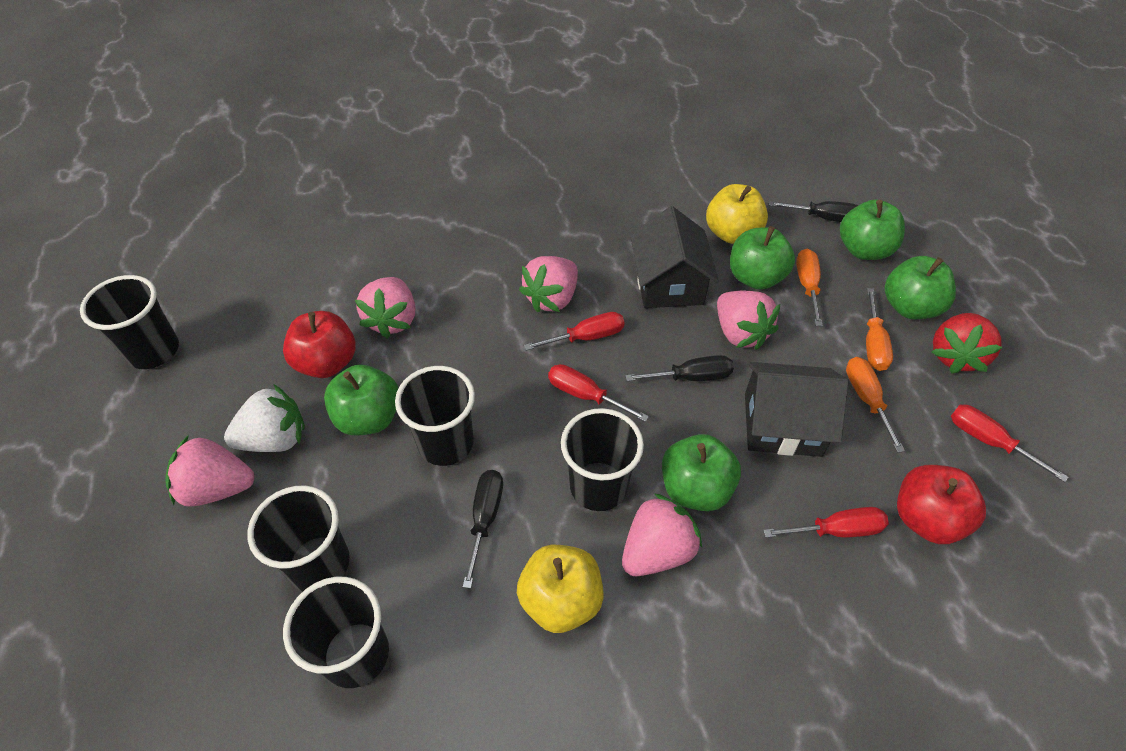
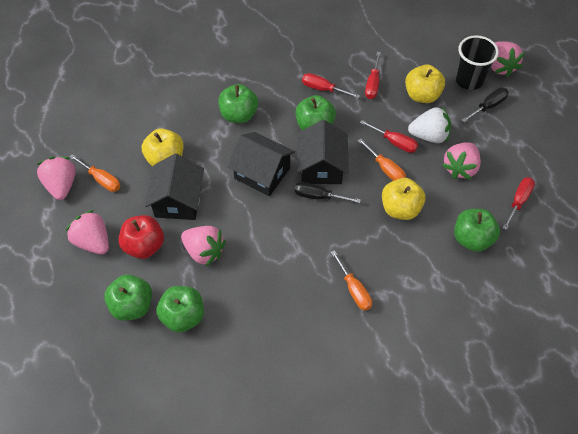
black cup: [80,275,179,369] [247,485,350,591] [283,577,389,688] [395,366,475,466] [561,408,644,511] = 5 -> [455,35,499,90] = 1
black house: [630,206,719,308] [745,362,849,457] = 2 -> [145,154,204,220] [228,132,295,196] [297,120,349,184] = 3
black screwdriver: [462,470,503,589] [625,355,734,381] [769,201,858,222] = 3 -> [295,182,361,203] [462,88,509,123] = 2
red apple: [283,311,356,378] [897,465,986,544] = 2 -> [118,215,164,259] = 1
red strawberry: [932,313,1002,374] = 1 -> none = 0
yellow apple: [517,545,604,633] [706,184,768,244] = 2 -> [142,129,183,167] [382,178,425,220] [405,65,445,103] = 3

